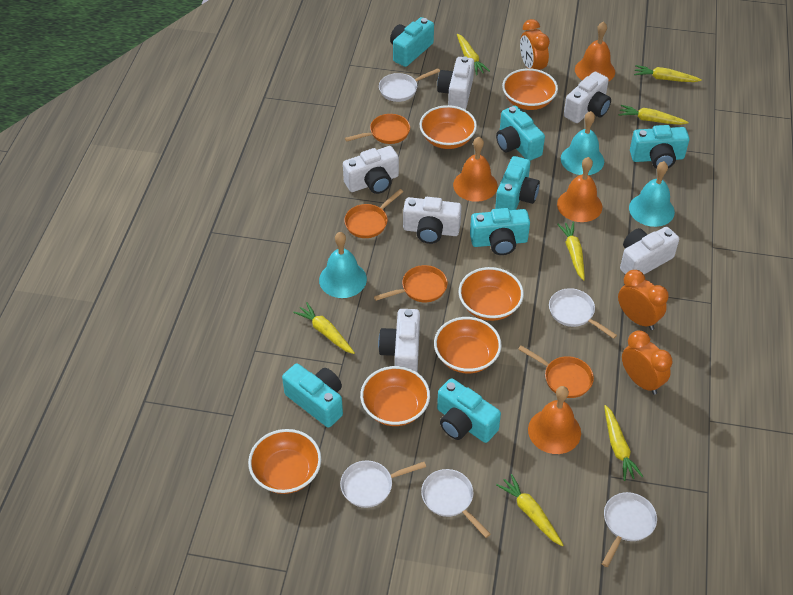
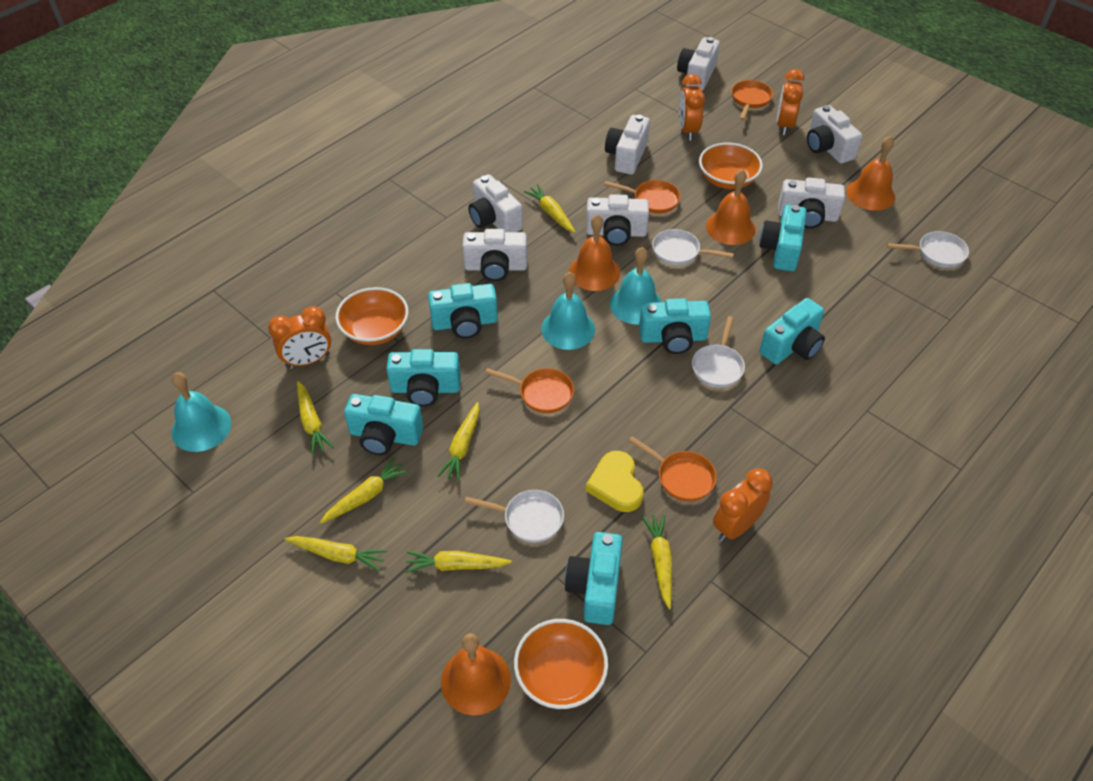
orange bowl: [248,429,321,494] [360,366,430,426] [420,105,477,149] [434,317,502,373] [459,267,524,321] [502,68,558,110] = 6 -> [335,287,409,345] [514,619,608,709] [699,143,763,189] = 3
orange clock: [520,19,550,70] [618,270,669,330] [622,330,672,395] = 3 -> [268,306,331,368] [679,74,705,141] [713,468,773,542] [777,69,804,135] = 4
white camera: [343,146,399,194] [378,309,420,373] [403,197,462,244] [437,56,474,109] [564,72,611,123] [620,227,679,274] = 6 -> [462,229,527,281] [468,174,523,232] [586,194,649,246] [605,115,650,175] [677,37,720,91] [778,177,845,229] [807,105,862,163] = 7
white pan: [340,461,426,508] [379,68,440,102] [421,469,491,538] [549,288,617,339] [602,492,657,567] = 5 -> [464,490,564,543] [652,229,734,265] [692,316,745,388] [887,231,969,268] = 4
yellow heart: none = 0 -> [586,451,644,512] = 1

